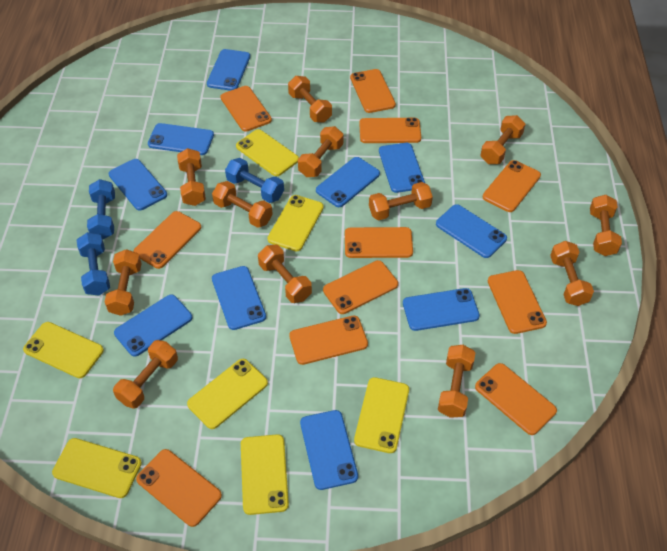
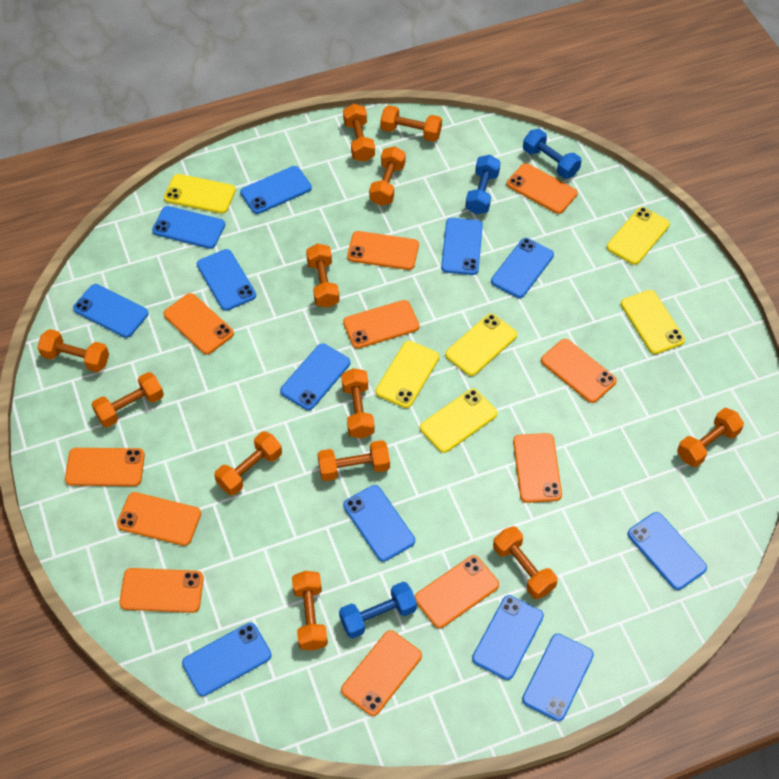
blue phone: [109,159,167,211] [114,294,192,357] [148,123,214,155] [207,49,250,91] [212,266,266,330] [300,410,358,490] [316,157,380,207] [379,143,425,193] [403,288,480,331] [436,204,507,258] = 10 -> [73,284,148,338] [152,206,225,249] [182,623,272,696] [197,249,256,311] [240,166,312,214] [280,344,350,410] [343,485,415,562] [441,218,483,275] [472,595,544,680] [491,238,554,298] [522,634,594,721] [627,512,707,590] = 12
yellow phone: [23,322,104,378] [52,438,142,498] [187,359,268,429] [236,129,299,176] [241,434,289,515] [267,195,324,251] [354,377,409,453] = 7 -> [164,174,236,214] [375,341,439,408] [420,389,497,453] [445,314,517,376] [607,207,670,265] [621,290,685,354] = 6

